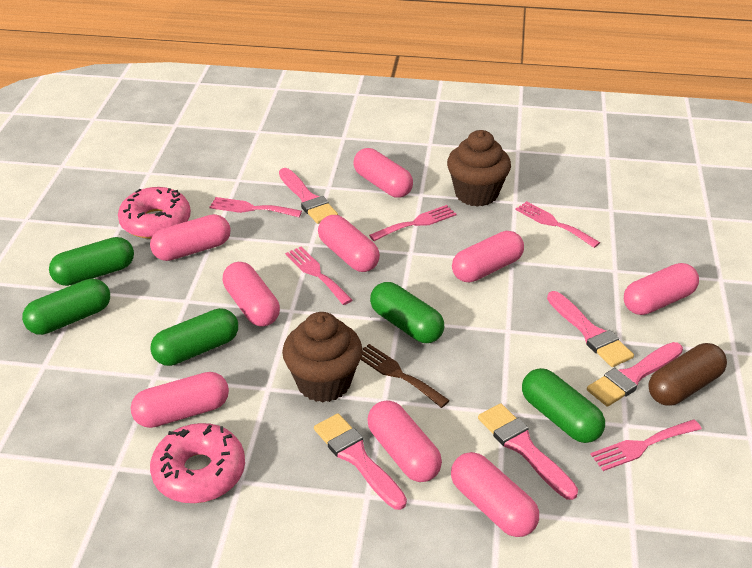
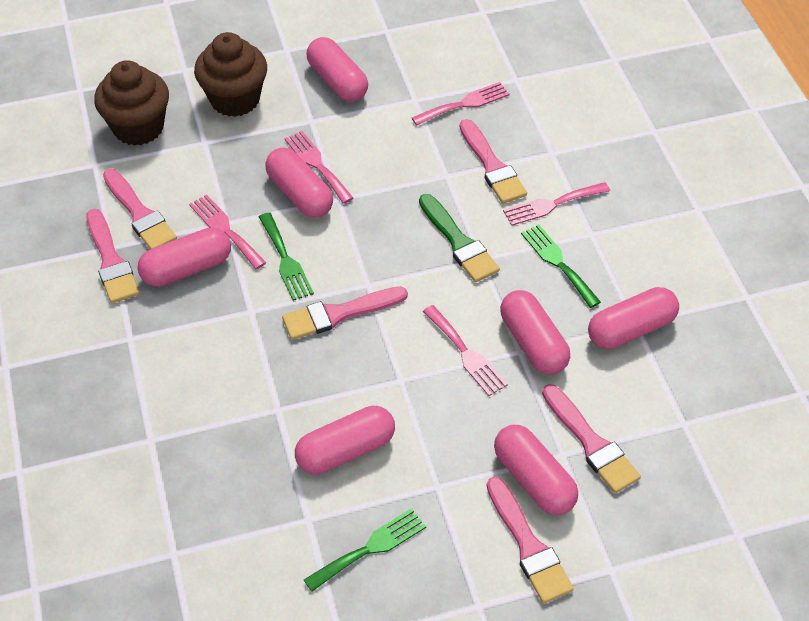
brown capsule: [649,343,727,406] = 1 -> none = 0
brown fork: [360,344,450,408] = 1 -> none = 0
green brush: none = 0 -> [419,194,500,282] = 1
green capsule: [22,278,110,335] [49,237,134,286] [150,308,238,366] [370,282,444,343] [522,368,605,443] = 5 -> none = 0
green fork: none = 0 -> [259,212,314,301] [304,508,426,592] [521,224,601,308] = 3
pink brush: [279,168,338,224] [314,413,407,510] [478,403,578,500] [547,291,634,367] [587,342,683,407] = 5 -> [86,209,140,303] [103,169,177,249] [282,287,408,340] [460,119,527,204] [487,476,574,603] [542,384,641,493] = 6
pink capsule: [131,372,229,428] [150,214,231,261] [223,262,280,327] [318,215,380,272] [353,148,413,198] [367,400,442,482] [451,452,539,537] [452,231,524,283] [624,263,699,315] = 9 -> [138,227,231,287] [265,147,333,218] [295,406,395,475] [306,37,368,102] [494,425,578,515] [500,290,570,375] [588,287,679,349] = 7
pink donut: [118,187,191,239] [150,423,245,503] = 2 -> none = 0

